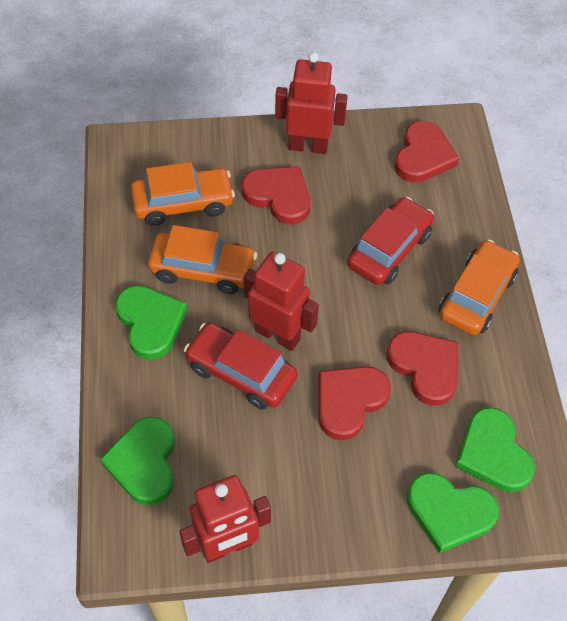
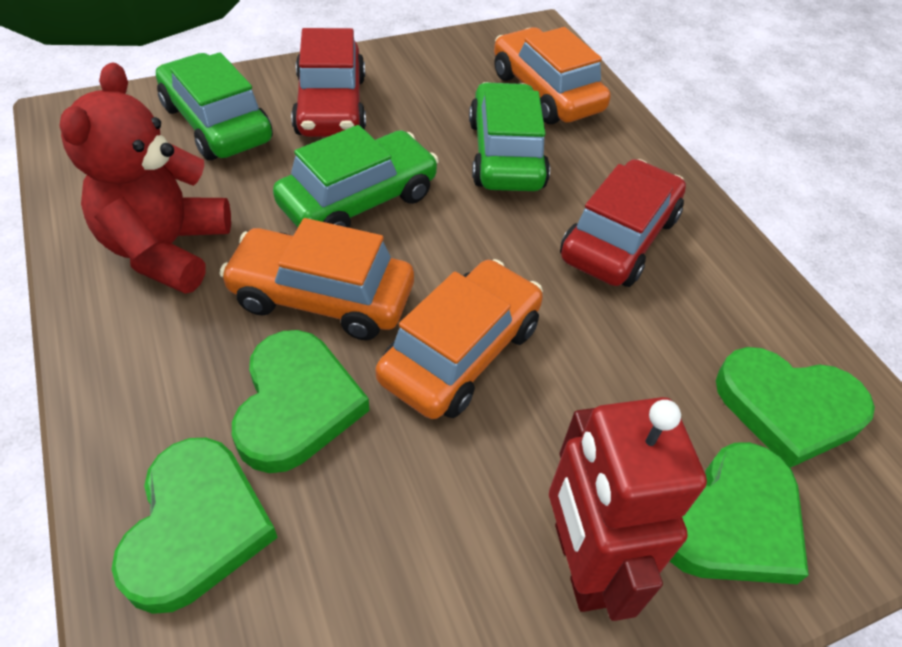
green car: none = 0 -> [156,52,273,160] [273,125,439,228] [469,82,550,191] = 3
red heart: [242,167,311,224] [318,366,391,440] [387,332,458,406] [395,121,459,183] = 4 -> none = 0
red robot: [179,475,271,563] [244,252,319,351] [275,52,348,154] = 3 -> [549,397,707,621] = 1
red teddy bear: none = 0 -> [59,62,231,294] = 1

